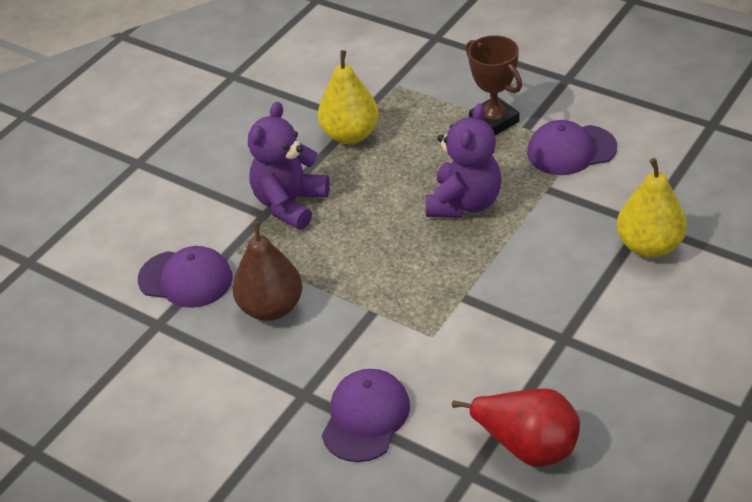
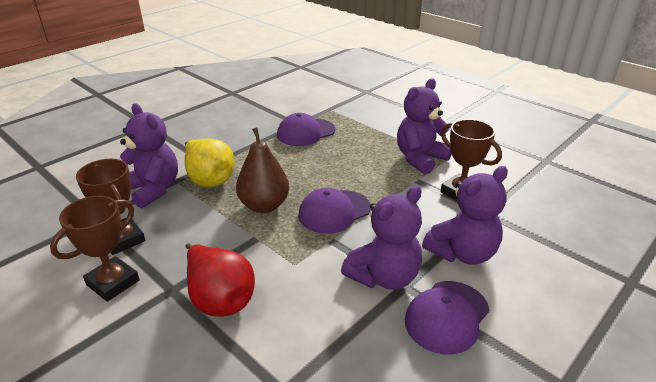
brown trophy: [466,35,522,135] = 1 -> [50,196,140,302] [76,159,145,255] [440,119,502,201] = 3
purple teddy bear: [248,102,330,229] [426,103,502,218] = 2 -> [120,103,178,209] [341,185,422,290] [397,79,452,174] [422,166,508,265] = 4
yellow pear: [318,50,379,144] [617,158,687,258] = 2 -> [185,138,235,187] = 1

